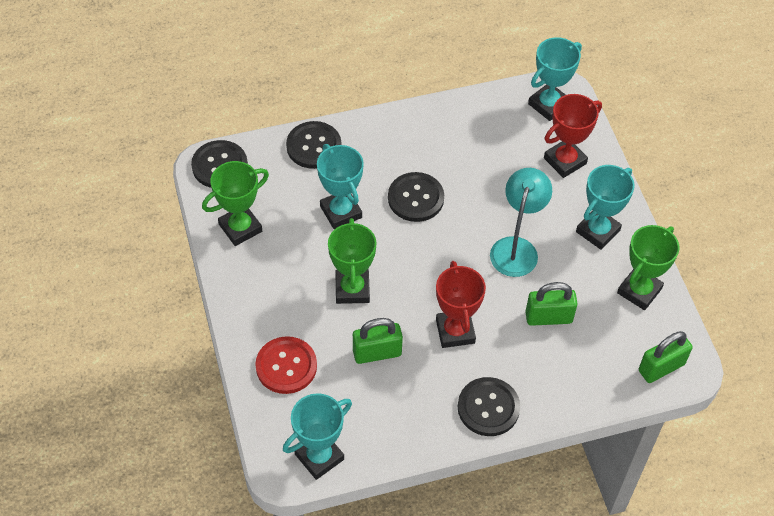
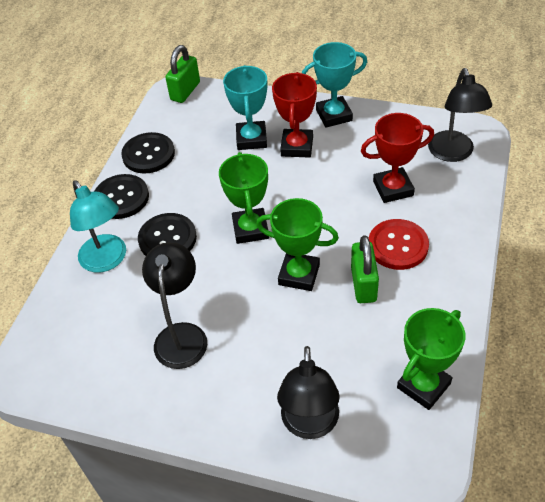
black button: [191,140,248,188] [286,121,341,169] [388,172,444,222] [458,377,520,436] = 4 -> [94,174,149,219] [121,132,175,174] [138,213,197,256] = 3
black lamp: none = 0 -> [142,242,207,369] [277,346,340,439] [428,68,492,162] = 3
green padlock: [353,318,403,364] [525,282,577,326] [639,331,692,383] = 3 -> [165,45,200,103] [351,235,379,303] = 2
turquoise trophy: [283,393,352,480] [317,144,364,229] [528,37,582,121] [576,165,635,250] = 4 -> [223,65,267,150] [302,42,367,128] = 2

